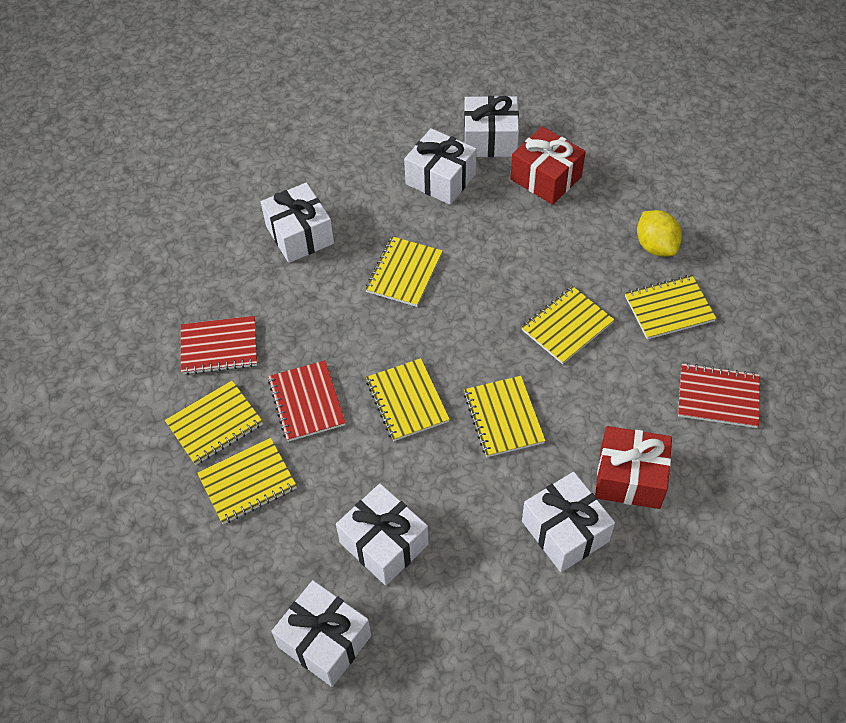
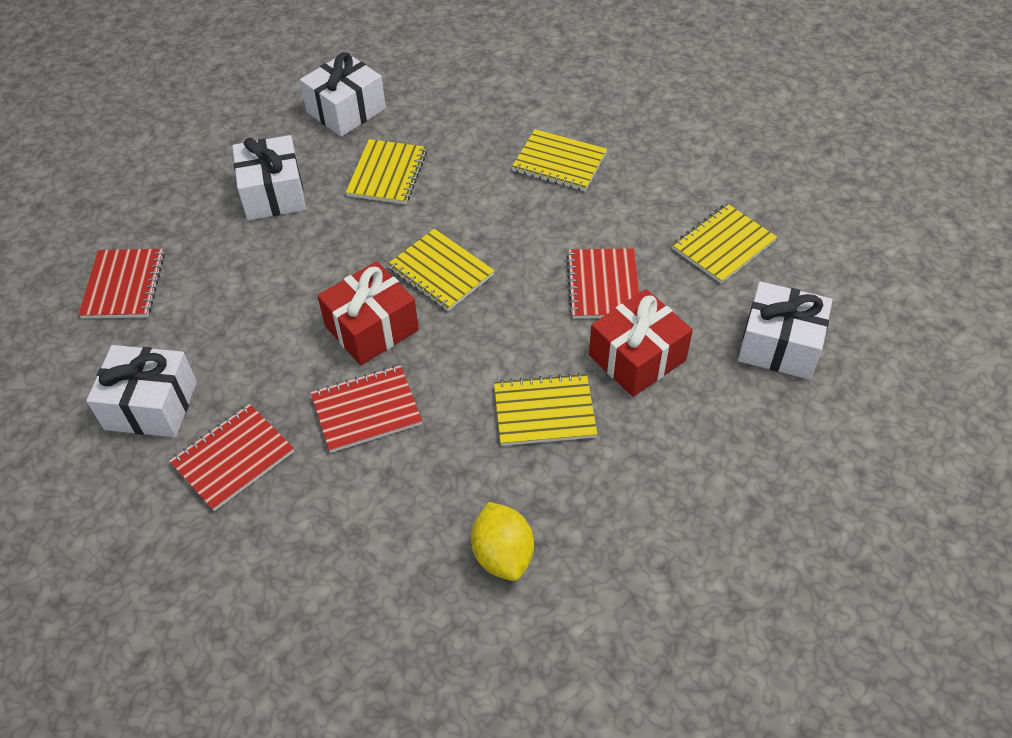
red notebook: [181,316,257,375] [268,360,346,442] [678,363,760,428] = 3 -> [78,249,165,319] [169,404,294,511] [311,365,422,453] [566,248,639,319] = 4
white gift: [261,182,334,263] [271,580,371,687] [336,484,429,585] [404,128,477,205] [464,96,519,157] [522,472,615,572] = 6 -> [86,345,197,437] [232,135,306,220] [300,52,386,137] [738,281,833,380] = 4
yellow notebook: [165,381,263,465] [197,438,297,524] [365,236,443,307] [366,358,450,441] [464,376,546,457] [521,286,615,364] [625,275,717,340] = 7 -> [346,139,427,204] [387,229,495,311] [494,373,597,446] [512,129,607,191] [672,204,777,284] = 5

